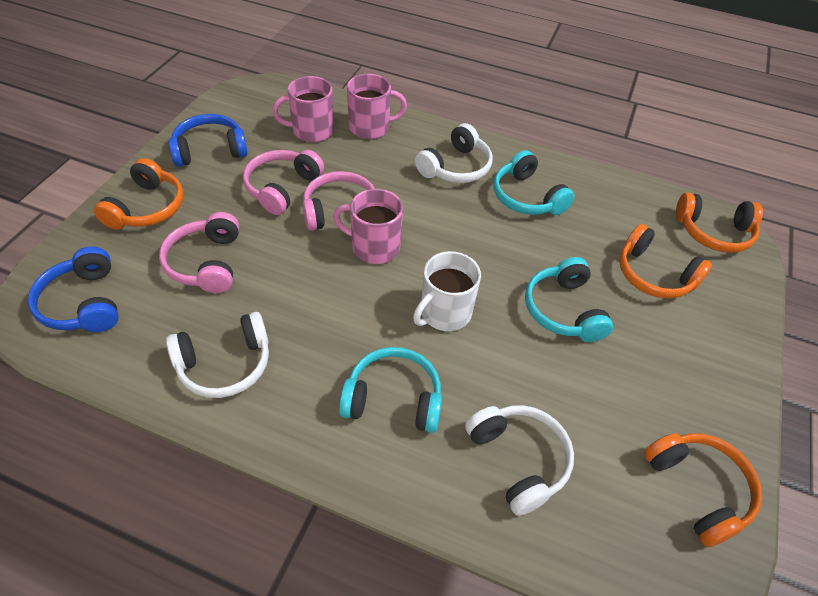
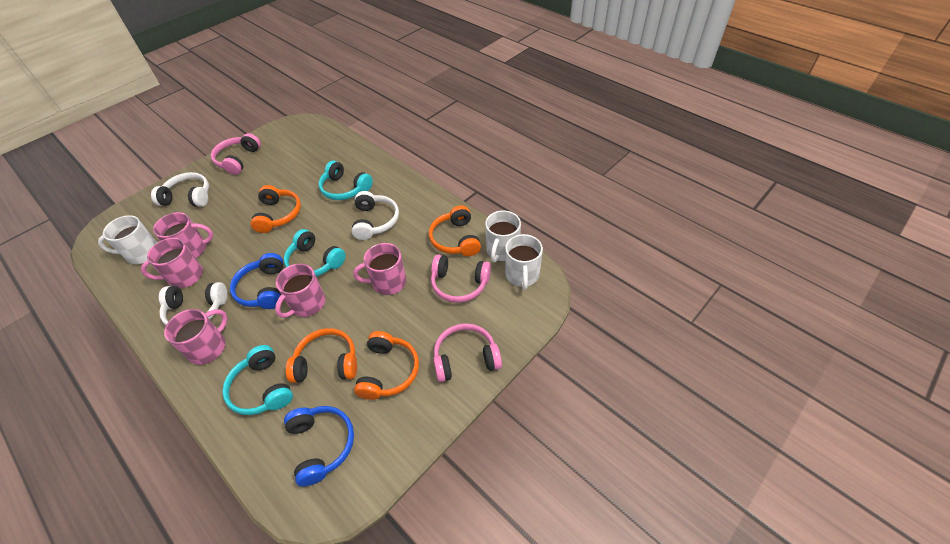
pink mug: [272,76,334,142] [333,189,403,264] [347,74,407,139] = 3 -> [141,238,203,288] [153,212,213,258] [164,309,227,365] [275,264,325,318] [353,243,406,295] = 5
white mug: [413,251,481,331] = 1 -> [98,215,157,264] [485,210,521,262] [505,234,543,290] = 3

